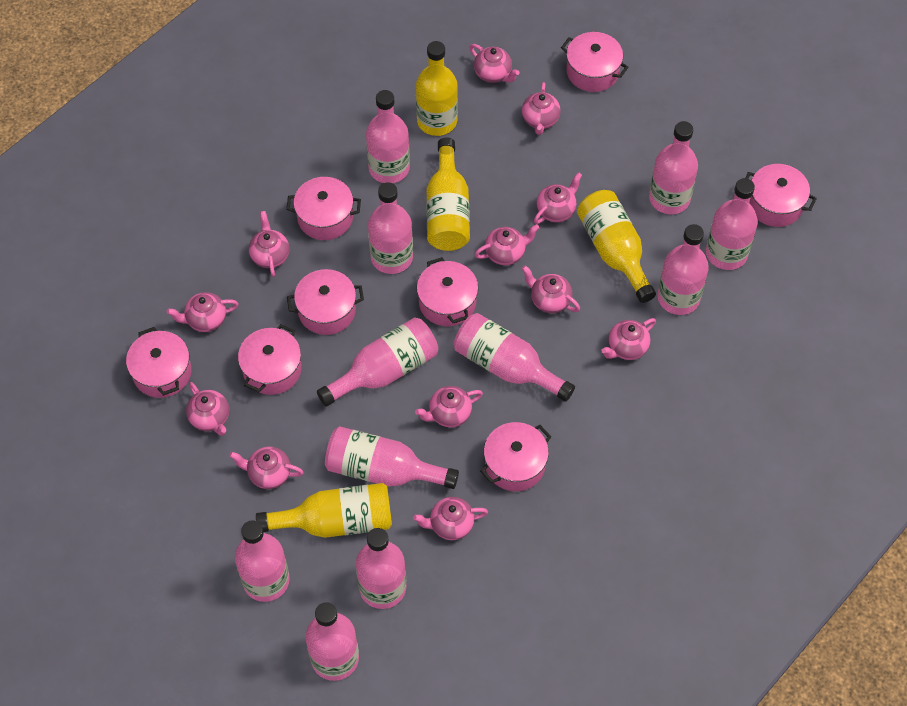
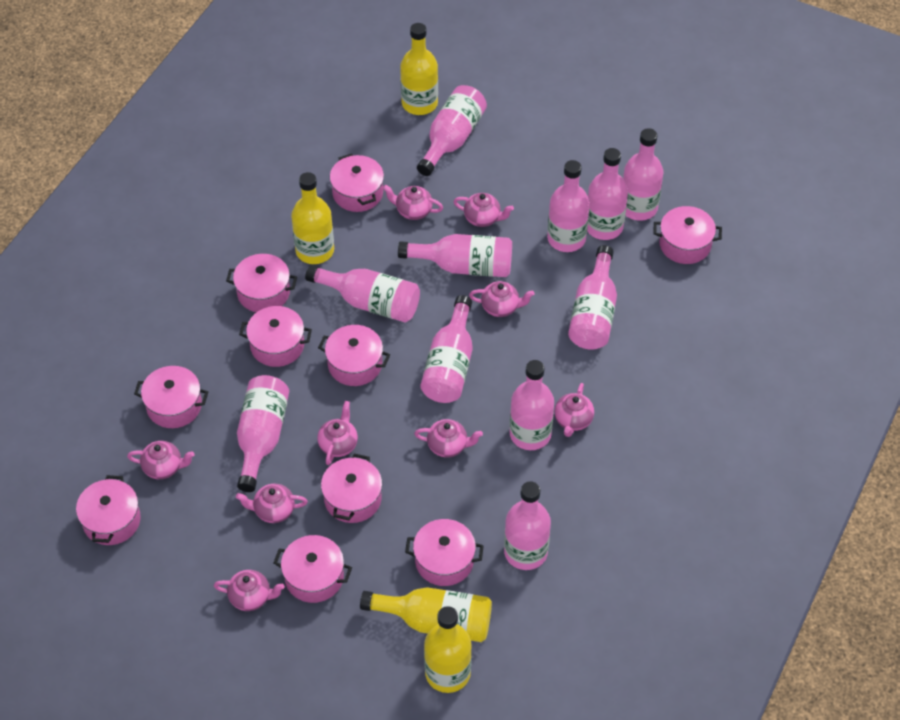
pink pot: [126,327,192,398] [238,324,302,395] [286,177,361,240] [287,269,364,335] [417,257,478,326] [480,422,552,491] [561,32,628,92] [745,164,817,227] = 8 -> [76,475,141,545] [134,366,208,428] [226,254,297,312] [239,306,312,367] [274,535,352,603] [318,325,390,386] [321,453,382,523] [330,153,384,212] [405,519,484,586] [653,206,722,264] = 10
pink teapot: [167,292,238,332] [186,382,229,436] [229,447,304,489] [249,211,289,277] [413,497,488,540] [415,386,483,427] [470,44,520,83] [474,224,539,265] [522,82,560,135] [522,265,580,313] [534,172,582,224] [601,318,656,360] = 12 -> [127,441,195,479] [214,570,285,611] [236,484,308,523] [317,401,358,465] [383,185,443,220] [414,419,483,457] [453,193,514,227] [469,281,535,317] [554,383,594,437] = 9

